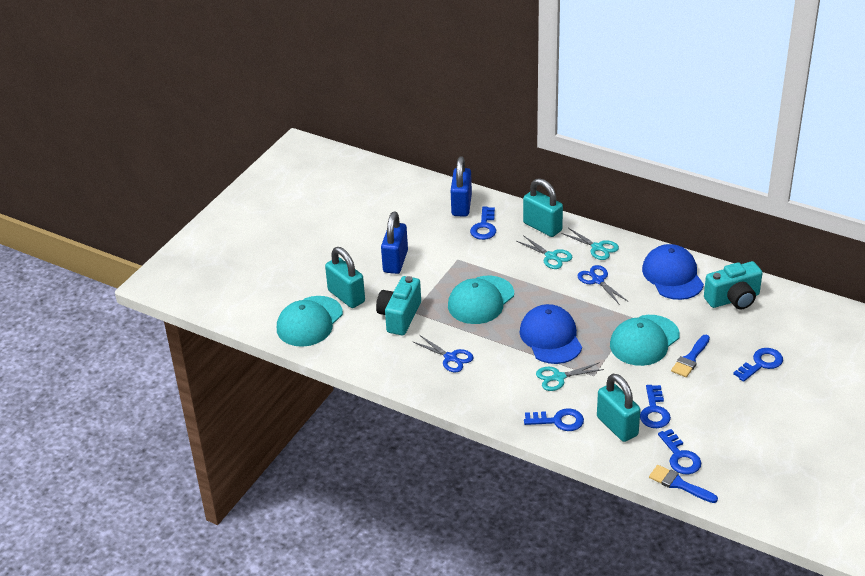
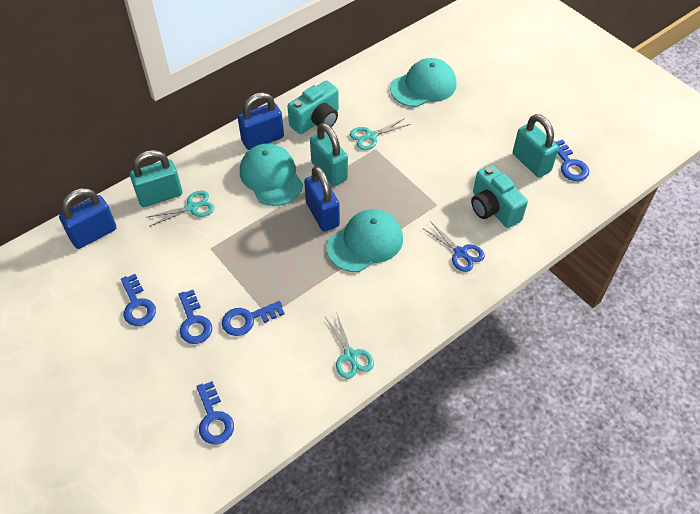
blue brush: [649,465,718,503] [671,335,710,377] = 2 -> none = 0
blue cap: [520,304,582,364] [642,244,704,300] = 2 -> none = 0
blue padlock: [381,211,408,274] [451,157,472,217] = 2 -> [59,188,116,249] [238,92,284,150] [304,166,340,232] = 3
blue scissors: [413,335,474,372] [578,265,628,305] = 2 -> [422,221,485,272] = 1

